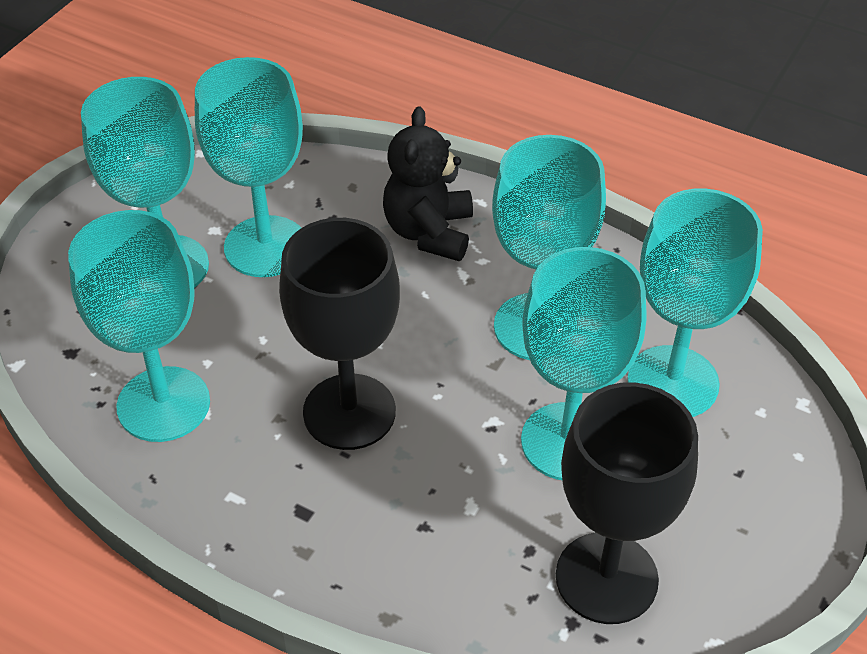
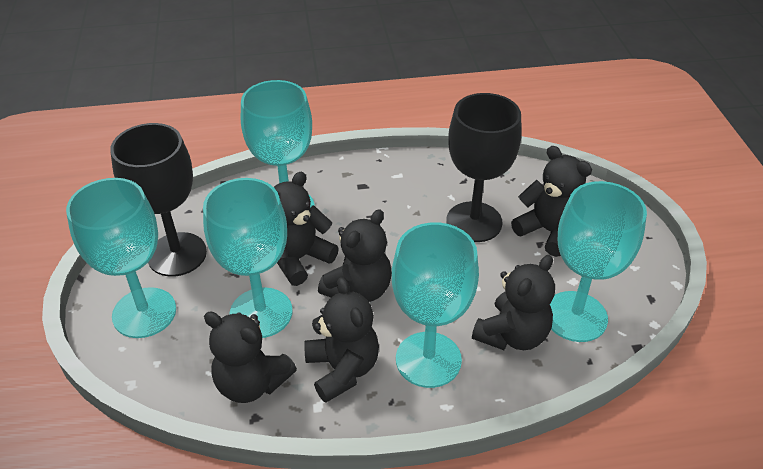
black teddy bear: [383,106,473,261] = 1 -> [204,311,297,403] [274,172,339,286] [304,277,379,403] [318,209,392,302] [472,255,555,350] [511,146,592,257] = 6
turquoise goblet: [68,210,210,442] [81,77,209,288] [195,57,303,277] [492,135,606,360] [521,247,646,480] [627,189,763,417] = 6 -> [66,178,176,338] [203,178,292,338] [241,80,315,207] [392,222,479,388] [550,181,647,342] = 5

